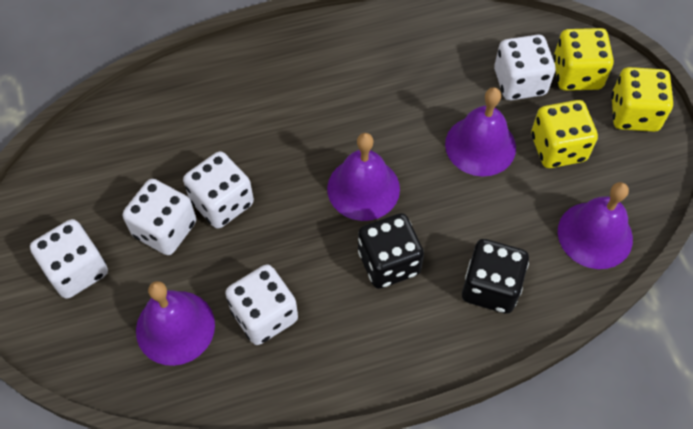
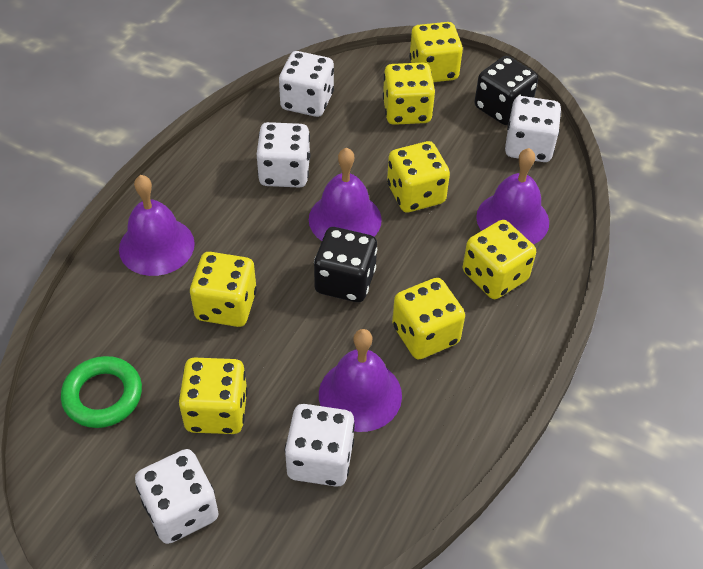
green ring: none = 0 -> [61,356,142,428] = 1
yellow dice: [531,100,598,168] [553,28,614,91] [611,67,673,132] = 3 -> [179,357,248,434] [190,252,257,327] [383,63,435,125] [387,141,450,213] [392,278,465,359] [409,22,463,82] [463,220,536,299] = 7

